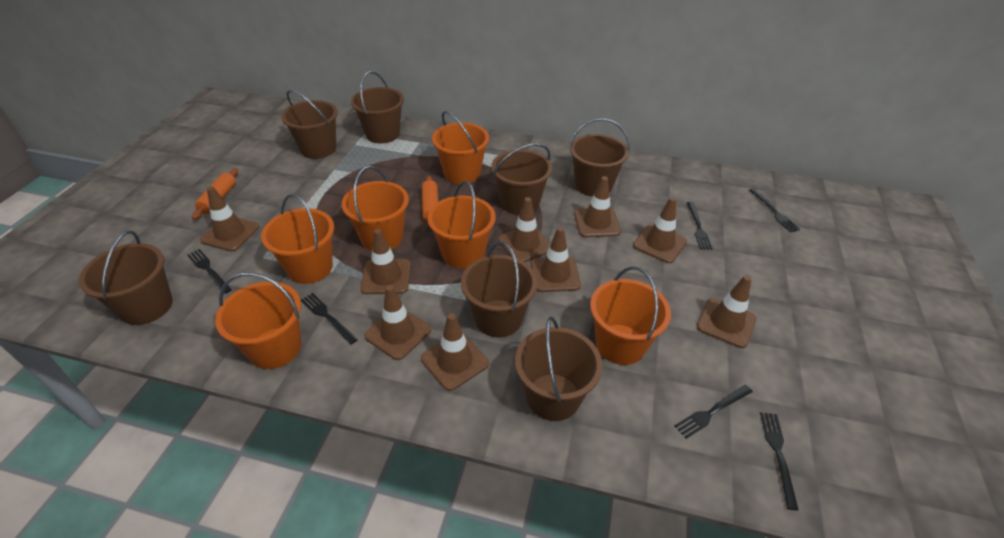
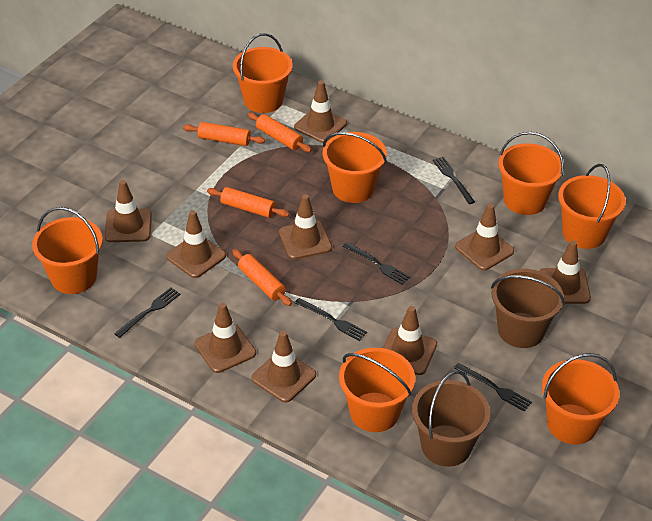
black fork: [187,249,232,294] [301,293,358,345] [675,385,753,439] [687,202,713,249] [749,189,800,233] [760,412,799,510] = 6 -> [114,288,181,338] [295,298,367,341] [343,242,410,285] [433,157,475,204] [454,363,532,412] = 5
brown bucket: [79,230,173,325] [281,90,338,159] [351,71,404,143] [461,242,538,337] [491,143,552,215] [515,317,602,421] [569,118,630,197] = 7 -> [412,371,490,467] [491,269,565,348] = 2
orange bucket: [215,272,301,369] [261,194,334,284] [342,166,409,251] [428,181,496,269] [432,111,489,184] [590,266,671,365] = 6 -> [32,207,103,294] [233,33,293,113] [323,132,387,203] [339,348,415,432] [498,132,564,215] [542,353,619,444] [558,164,626,249] = 7
orange rolling pin: [192,168,238,220] [422,176,438,228] = 2 -> [183,122,265,146] [207,187,290,218] [232,249,292,306] [248,112,312,152] = 4

